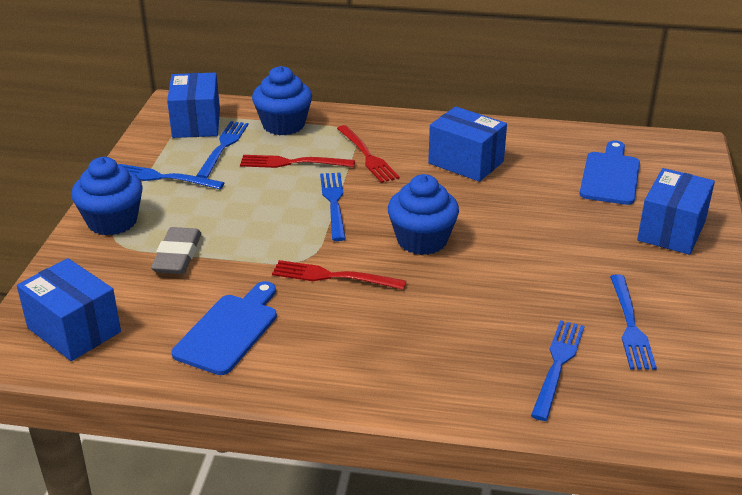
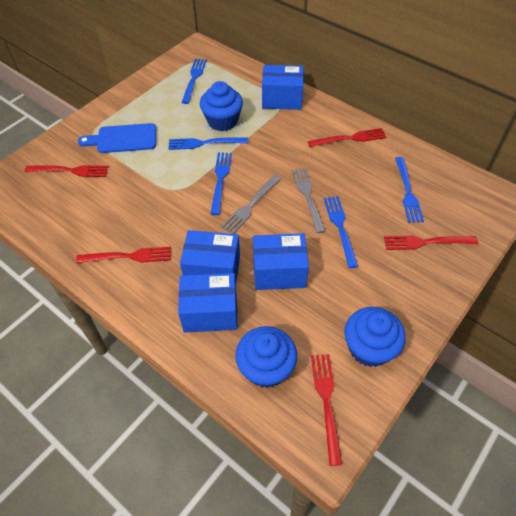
blue cutting board: [172,281,277,375] [579,140,640,205] = 2 -> [78,123,156,153] = 1
grey eraser: [151,227,201,274] = 1 -> none = 0
grey fork: none = 0 -> [221,174,282,234] [291,168,325,233] = 2
red fork: [240,155,355,168] [272,260,406,290] [337,125,400,183] = 3 -> [24,165,109,177] [76,247,171,263] [308,128,386,147] [311,354,342,466] [384,236,478,250] = 5

